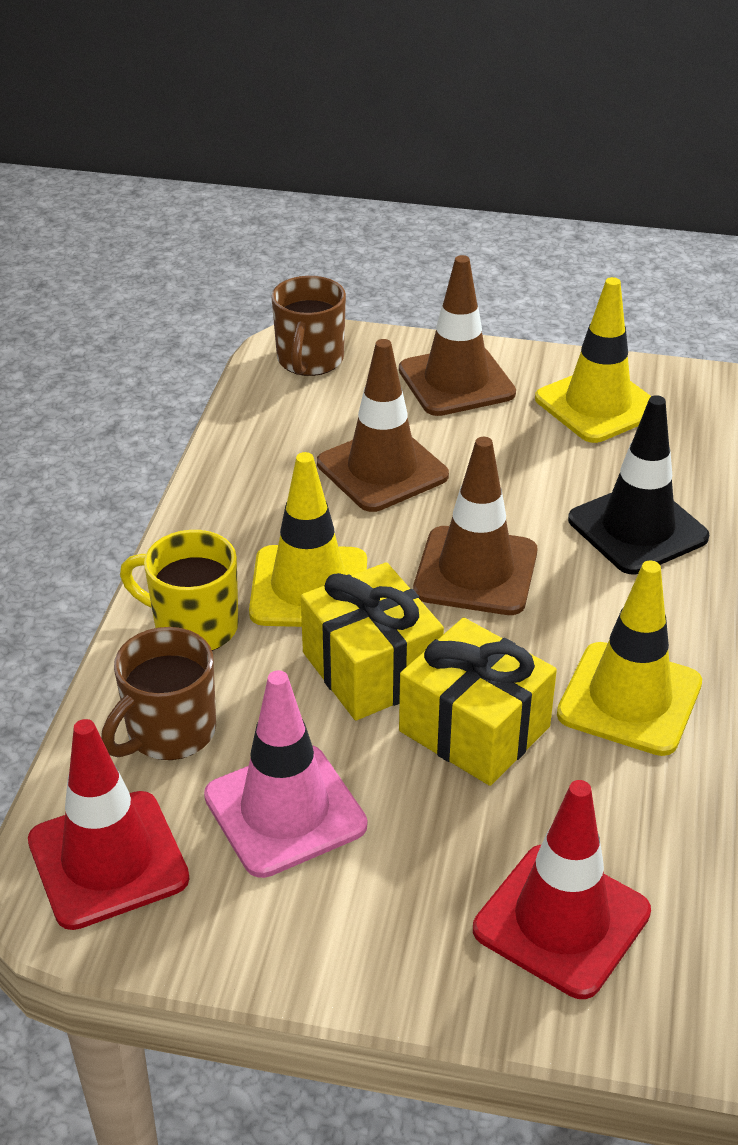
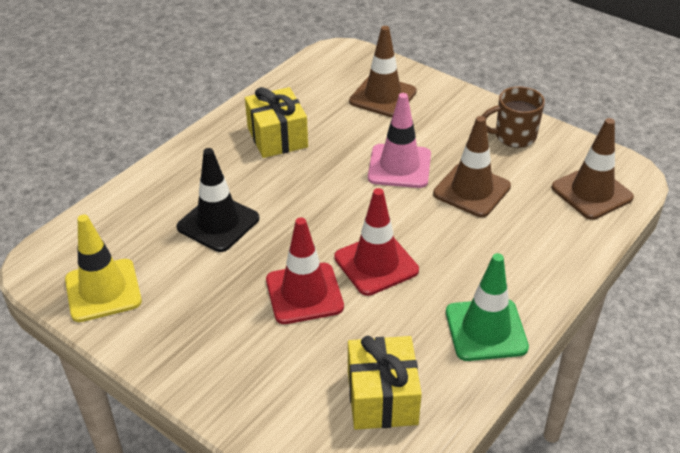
brown mug: [101,627,216,760] [271,276,346,376] = 2 -> [482,86,545,148] = 1
green traffic cone: none = 0 -> [446,253,529,361] = 1
yellow mug: [120,530,238,651] = 1 -> none = 0
yellow traffic cone: [249,452,367,627] [535,277,651,443] [557,561,702,756] = 3 -> [65,215,142,322] = 1

